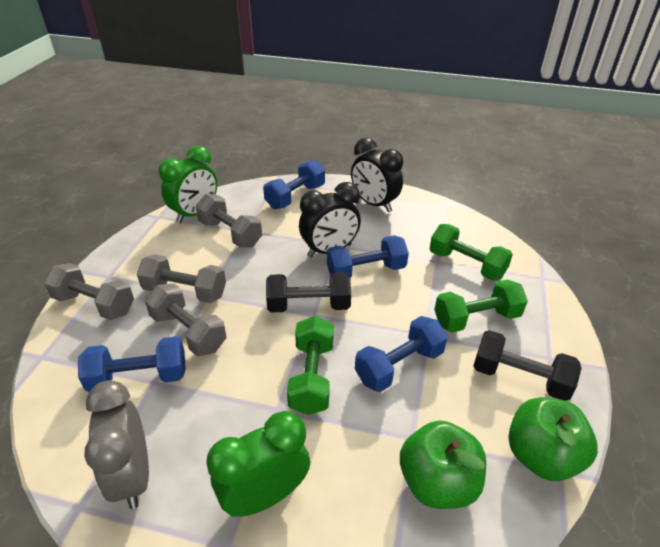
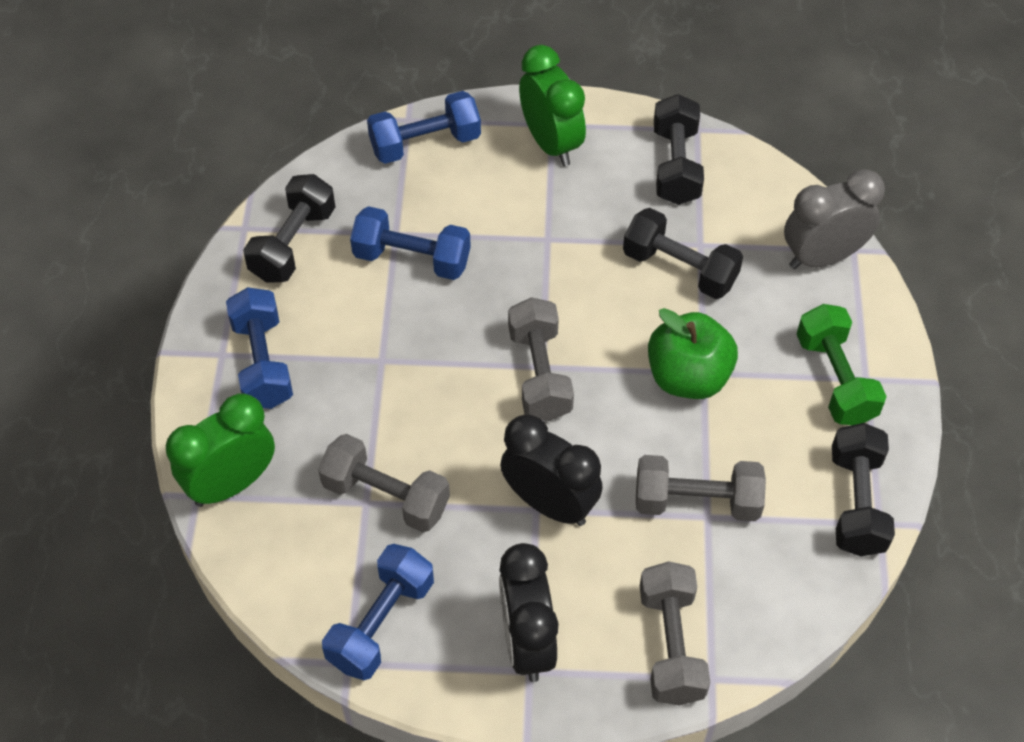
black dumbbell: [266,272,351,313] [473,330,582,401] = 2 -> [243,174,335,283] [623,208,743,299] [654,94,704,205] [832,423,895,556] = 4
green apple: [400,421,486,509] [509,397,598,481] = 2 -> [648,308,738,399] = 1
green dumbbell: [287,316,334,415] [430,224,513,281] [434,280,528,333] = 3 -> [797,304,886,425] = 1

